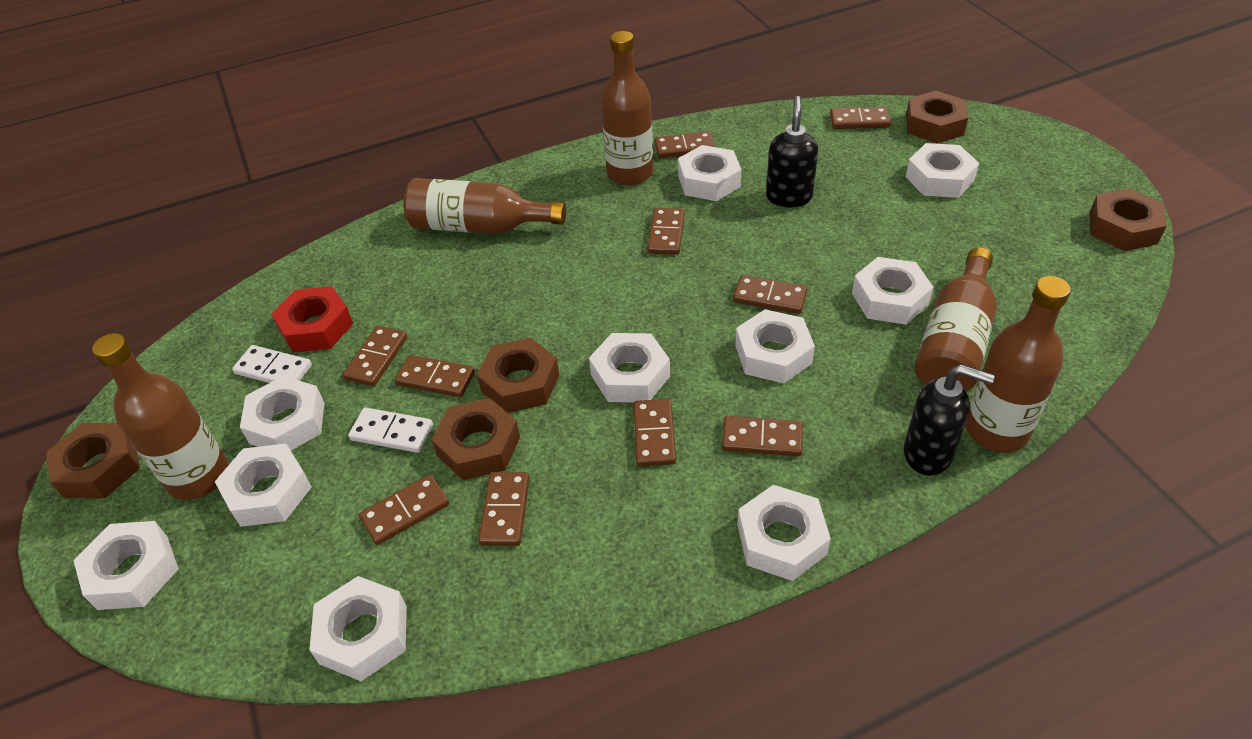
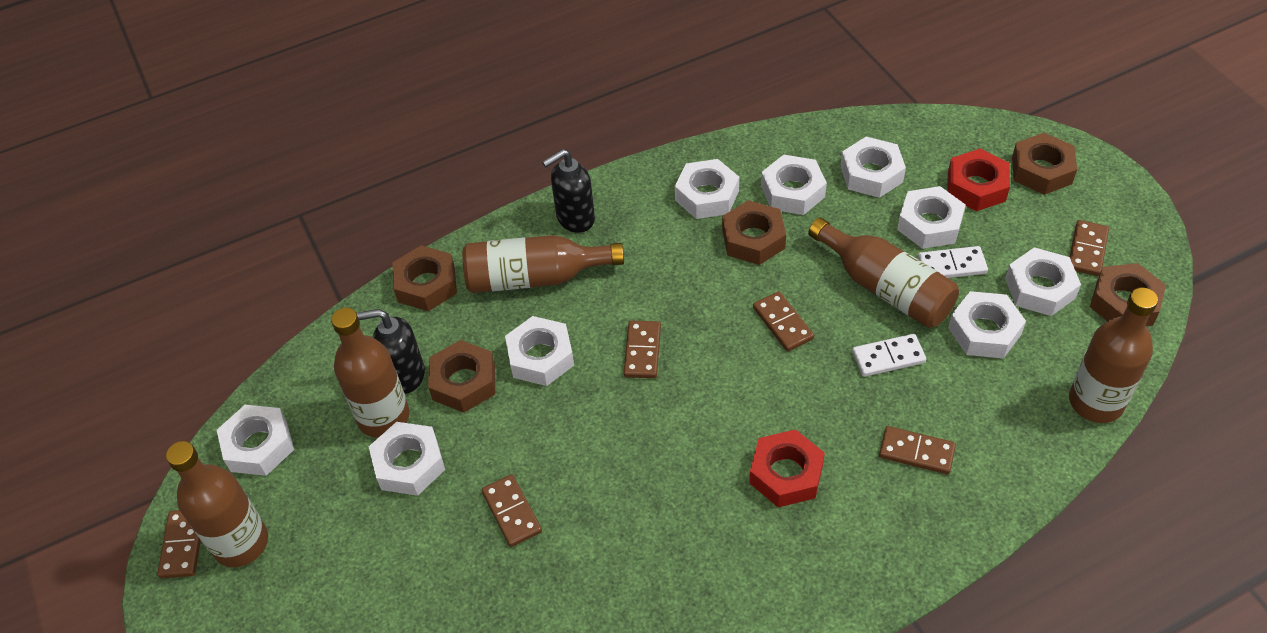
brown domino: [343,326,407,386] [359,474,449,545] [395,355,475,397] [478,472,530,546] [633,399,676,466] [647,208,685,255] [654,131,715,159] [722,416,803,456] [733,275,807,314] [830,107,891,129] = 10 -> [157,510,201,578] [481,474,542,547] [624,321,661,378] [753,291,814,352] [879,426,956,474] [1070,220,1109,276] = 6
red nut: [272,286,353,352] = 1 -> [749,429,825,507] [947,149,1010,211] = 2
white nut: [73,521,179,610] [215,443,312,527] [240,376,324,450] [309,576,407,681] [589,333,670,402] [678,145,741,201] [735,309,815,384] [737,485,831,581] [852,257,933,325] [906,143,979,198] = 10 -> [217,405,294,476] [369,422,445,496] [505,316,574,386] [675,159,739,219] [761,155,827,215] [841,137,906,198] [897,186,966,249] [948,291,1026,359] [1005,247,1081,316] = 9

